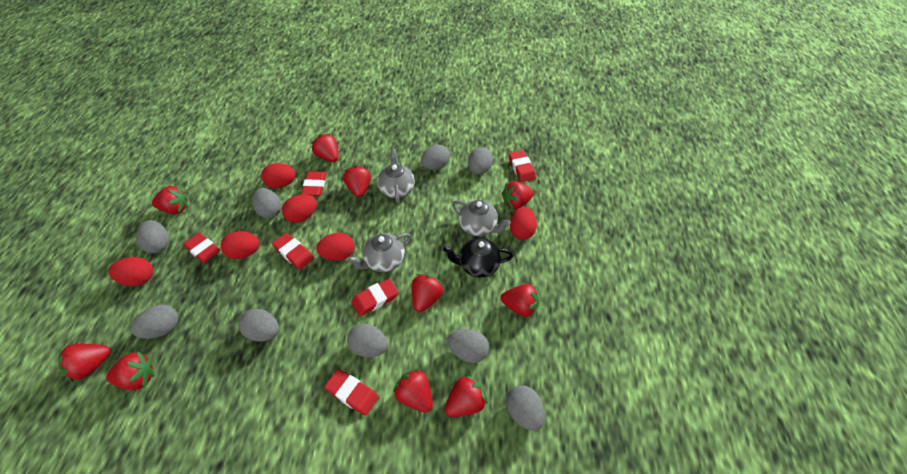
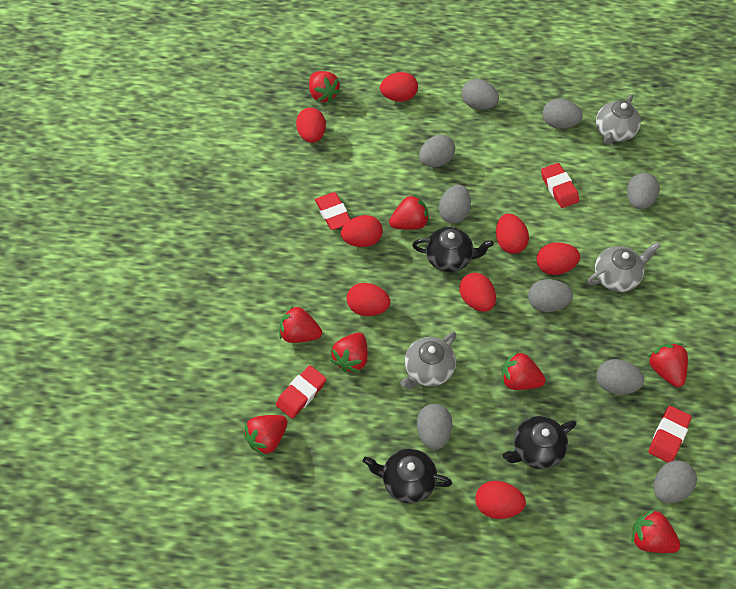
black teapot: [443,238,513,277] = 1 -> [363,449,452,503] [412,227,494,272] [503,416,576,469] = 3
red egg: [108,257,153,286] [221,231,260,259] [261,163,296,188] [282,194,317,223] [316,233,355,261] [510,207,537,240] = 6 -> [296,108,326,143] [341,215,383,247] [347,283,390,316] [380,72,418,102] [459,273,496,312] [475,481,526,519] [496,214,529,254] [536,243,580,275] = 8
red eraser: [183,232,220,263] [272,233,314,270] [301,171,327,196] [324,369,379,416] [351,279,398,316] [509,150,536,182] = 6 -> [276,365,326,419] [315,192,351,230] [541,163,579,208] [648,406,692,462] = 4
red strawberry: [58,344,111,382] [106,351,154,390] [152,185,188,214] [311,133,339,162] [343,165,371,197] [393,368,433,413] [412,274,443,312] [445,375,487,417] [501,284,539,318] [502,181,534,209] = 10 -> [244,415,287,456] [279,305,322,343] [309,71,341,103] [331,333,368,373] [389,194,429,230] [502,351,546,390] [631,509,681,553] [647,343,688,387] = 8

